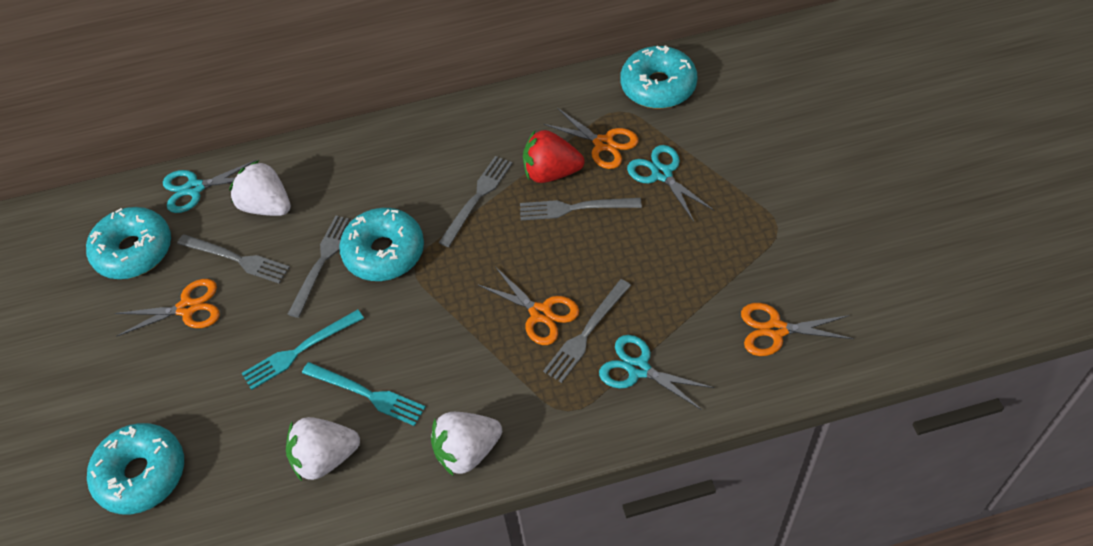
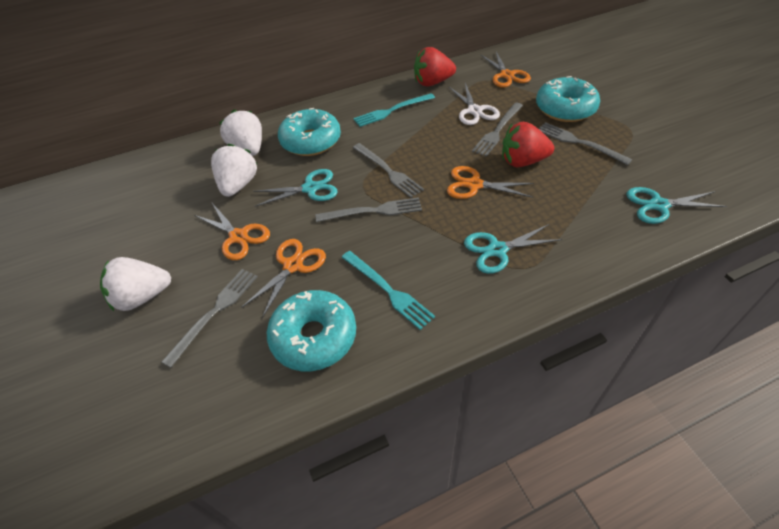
red strawberry: [523,130,585,183] = 1 -> [414,47,456,86] [502,122,554,167] = 2
turquoise donut: [86,207,171,279] [87,423,184,515] [339,208,424,281] [621,45,697,109] = 4 -> [267,290,356,371] [278,108,341,156] [536,76,600,122] = 3
white scissors: none = 0 -> [449,83,500,125] = 1

